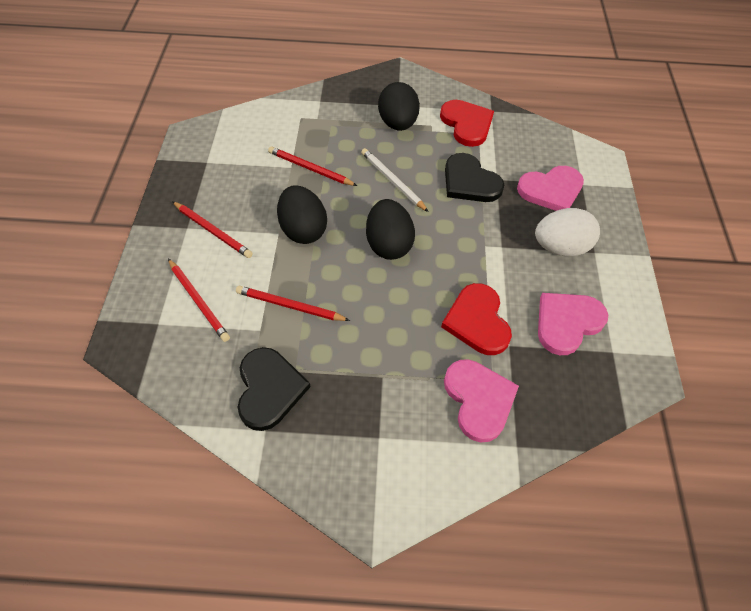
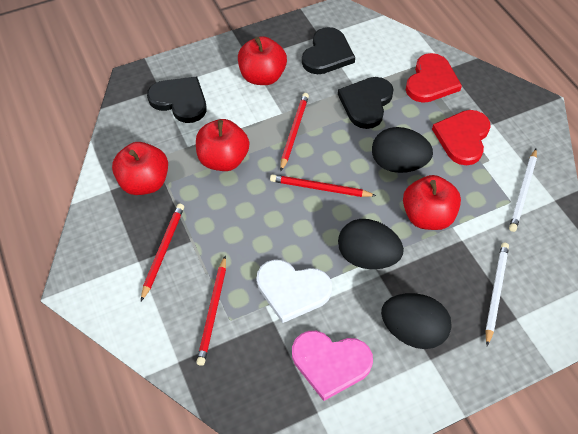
black heart: [238,347,310,431] [445,153,504,202] = 2 -> [147,76,207,123] [302,27,355,74] [338,77,393,129] = 3
pink heart: [444,359,519,443] [517,166,584,211] [538,293,608,355] = 3 -> [292,331,373,401] = 1
red apple: none = 0 -> [112,142,168,195] [196,119,249,171] [238,36,287,85] [403,175,461,230] = 4
white egg: [535,208,600,256] = 1 -> none = 0
white heart: none = 0 -> [256,260,332,323] = 1
white pencil: [361,148,428,212] = 1 -> [485,243,509,346] [509,149,537,232] = 2

